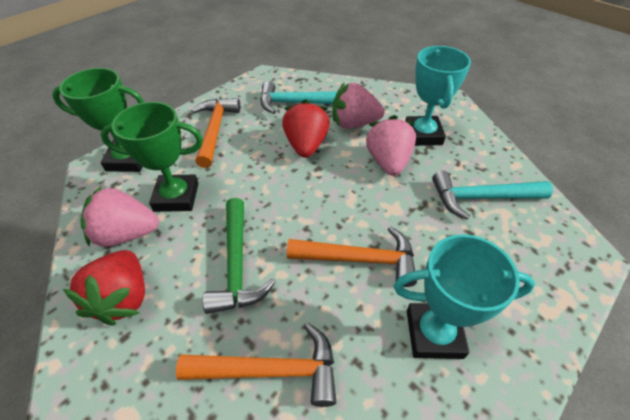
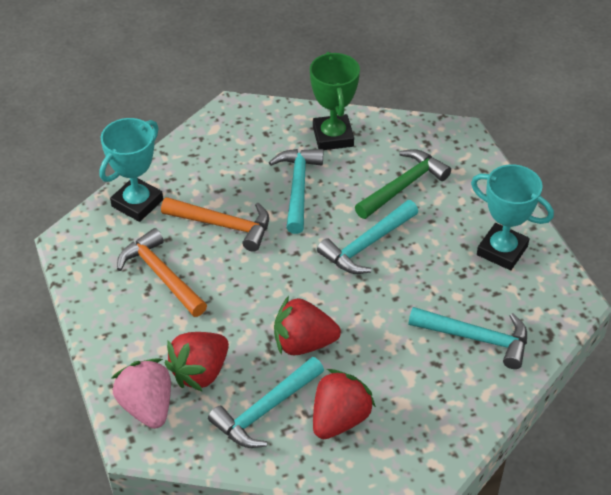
green trophy: [52,68,144,172] [100,102,203,212] = 2 -> [310,52,360,150] = 1
orange hammer: [176,323,336,407] [191,98,240,168] [287,226,417,287] = 3 -> [117,228,207,317] [161,197,269,252] = 2
pink strawberry: [81,185,159,247] [332,82,385,129] [366,115,416,176] = 3 -> [112,358,171,429] = 1
red strawberry: [63,250,145,326] [282,99,330,158] = 2 -> [165,332,229,392] [274,296,341,356] [313,369,376,439] = 3
turquoise hammer: [260,81,337,114] [432,171,553,219] = 2 -> [208,357,324,448] [269,149,323,234] [317,200,418,274] [408,307,527,369] = 4

